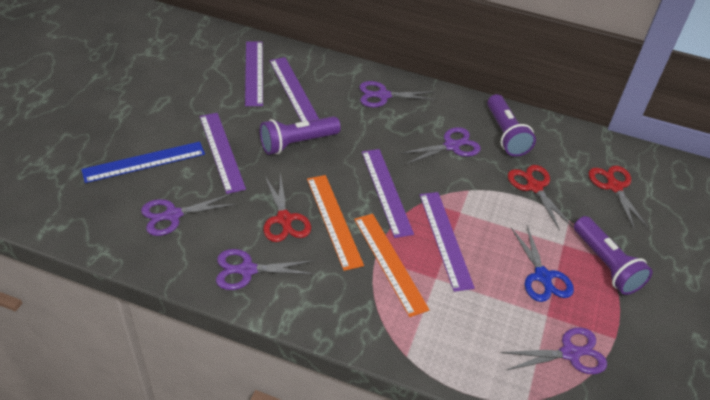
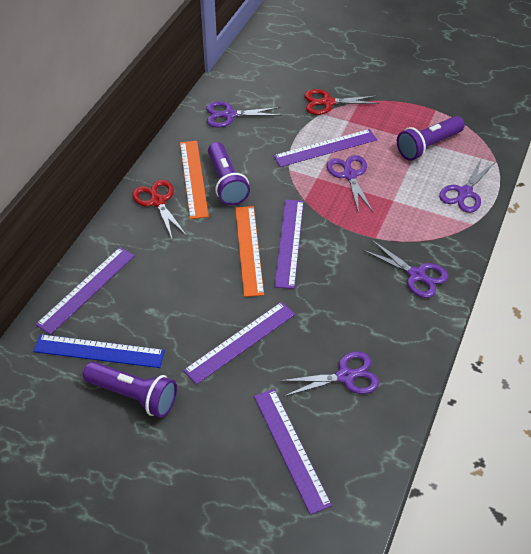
blue scissors: [511,226,574,302] = 1 -> none = 0
red scissors: [264,173,311,242] [508,165,573,230] [589,165,649,230] = 3 -> [132,180,187,241] [304,89,379,115] = 2

